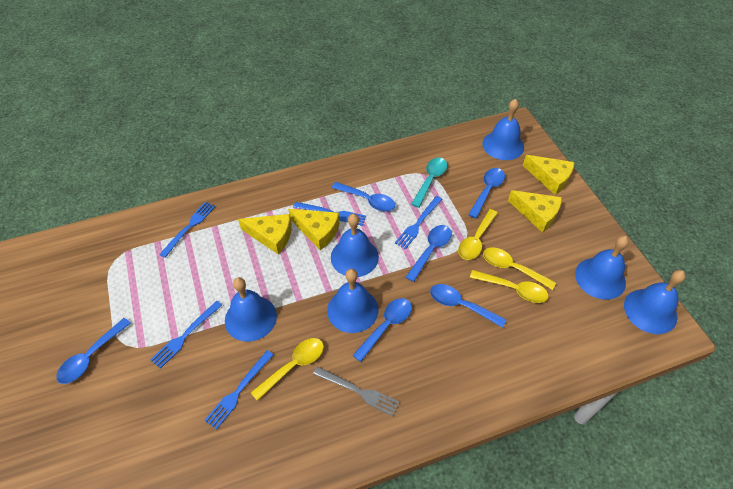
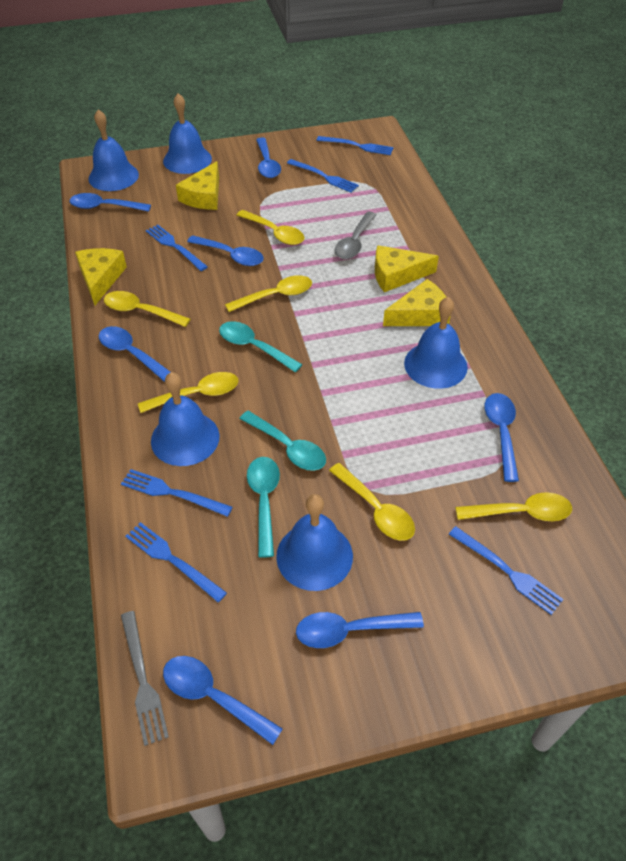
blue bell: [225,277,277,342] [327,269,378,333] [331,214,379,277] [482,99,524,160] [575,236,629,300] [624,270,686,334] = 6 -> [88,109,139,191] [151,372,219,466] [163,93,212,174] [276,494,353,591] [404,297,468,389] = 5
blue fork: [150,301,222,369] [159,202,215,258] [204,350,274,430] [293,202,366,226] [395,196,442,249] = 5 -> [121,469,233,517] [125,522,227,602] [146,224,208,271] [287,159,359,193] [316,136,394,155] [449,526,564,615] = 6
blue spoon: [56,318,131,384] [332,182,396,212] [352,298,412,362] [406,225,452,282] [430,284,507,328] [468,168,505,218] = 6 -> [69,193,151,212] [99,326,171,382] [163,656,283,745] [187,235,264,266] [256,138,281,178] [296,612,424,648] [484,393,519,482] = 7
grey spoon: none = 0 -> [335,212,376,259] = 1
turquoise spoon: [411,157,447,208] = 1 -> [219,321,303,372] [239,411,326,471] [247,457,280,558] = 3
yellow spoon: [251,338,324,401] [458,209,498,260] [470,270,548,303] [483,247,556,290] = 4 -> [104,291,191,327] [138,372,238,413] [225,275,312,312] [237,210,304,245] [329,463,415,541] [455,492,572,521] = 6

